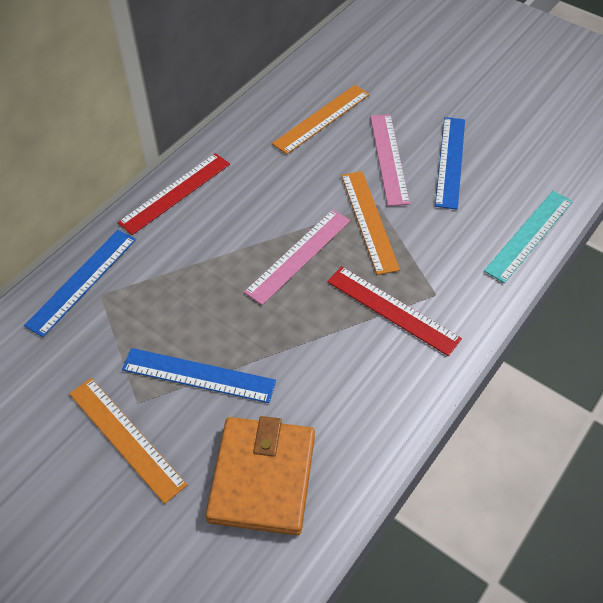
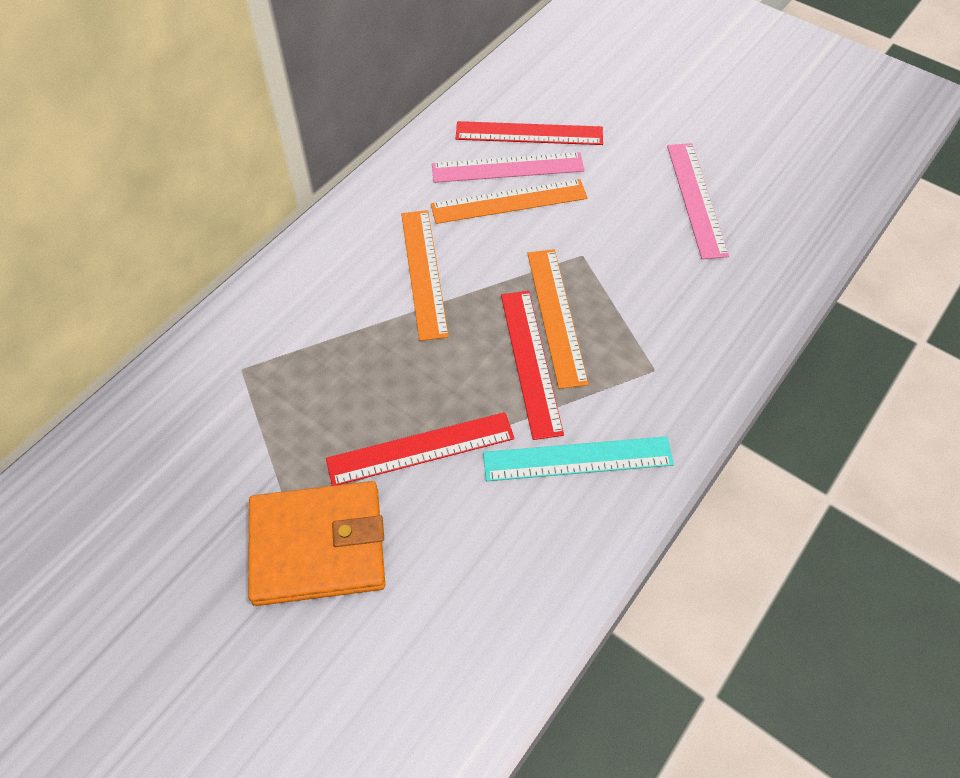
blue ruler: [24,230,136,337] [122,348,276,403] [435,117,465,210] = 3 -> none = 0
red ruler: [117,153,230,235] [327,266,462,356] = 2 -> [326,412,515,486] [455,121,603,145] [501,291,564,440] = 3

